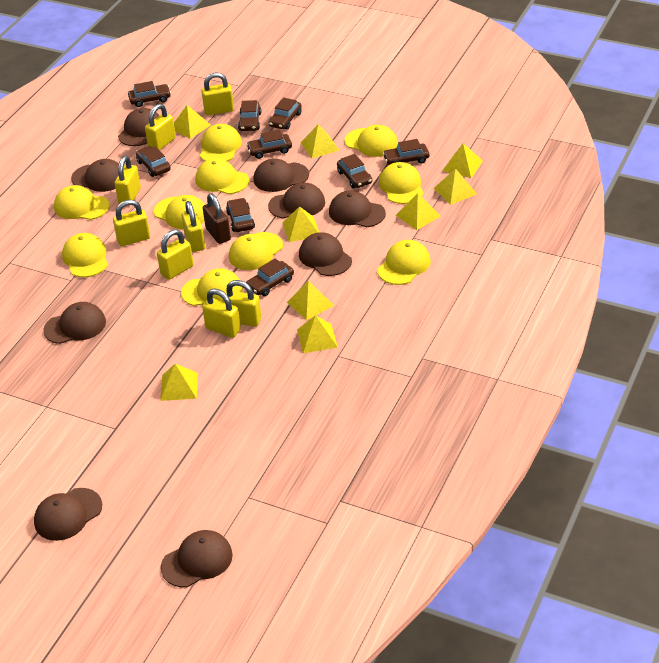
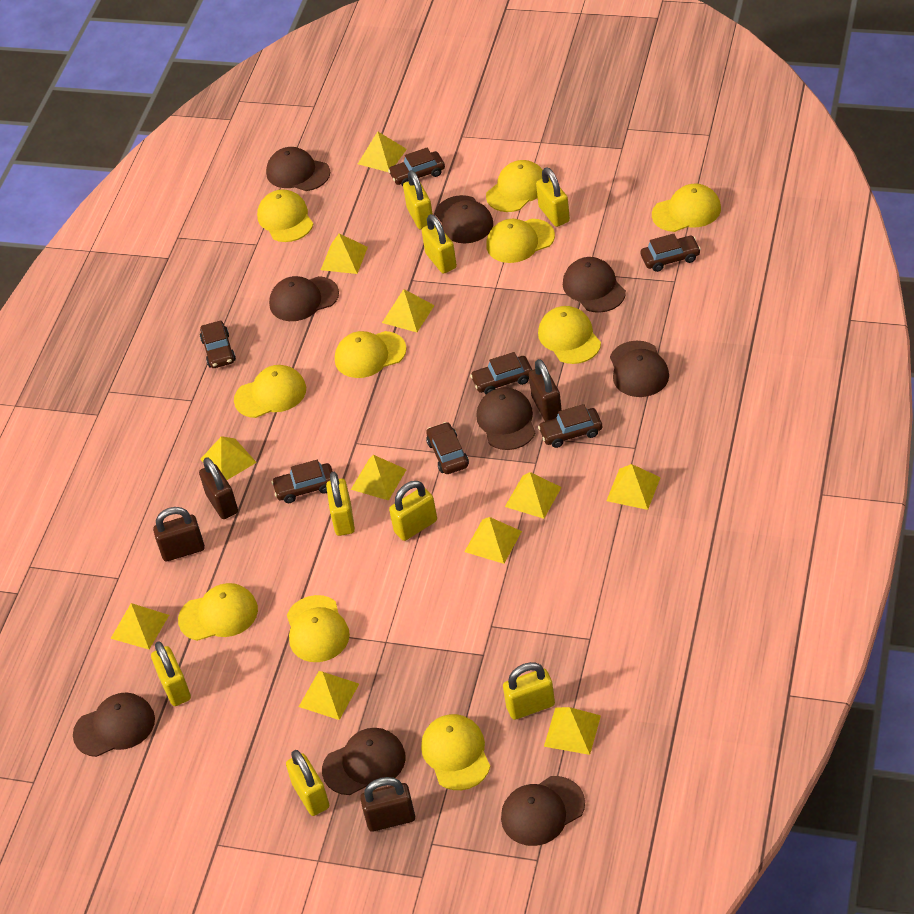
brown car: [128,81,171,107] [136,146,171,177] [226,198,255,232] [238,100,261,131] [246,129,292,159] [246,258,294,296] [268,97,302,130] [337,154,372,188] [383,139,429,165] = 9 -> [200,320,236,368] [271,460,333,503] [388,148,445,186] [426,422,469,474] [470,352,532,394] [538,404,602,448] [640,234,701,272] = 7
brown padlock: [203,193,231,244] = 1 -> [153,507,205,561] [199,457,238,519] [360,777,415,832] [529,359,562,421] = 4
yellow pyramid: [160,364,198,401] [174,105,210,139] [282,206,319,242] [287,281,334,320] [297,315,338,353] [300,124,340,158] [396,193,441,230] [434,168,477,205] [443,143,483,178] = 9 -> [110,603,169,649] [200,436,257,480] [299,671,359,720] [321,234,368,274] [351,455,407,500] [358,131,407,172] [382,289,435,332] [464,517,522,564] [505,472,562,519] [544,707,601,755] [606,464,661,510] = 11

